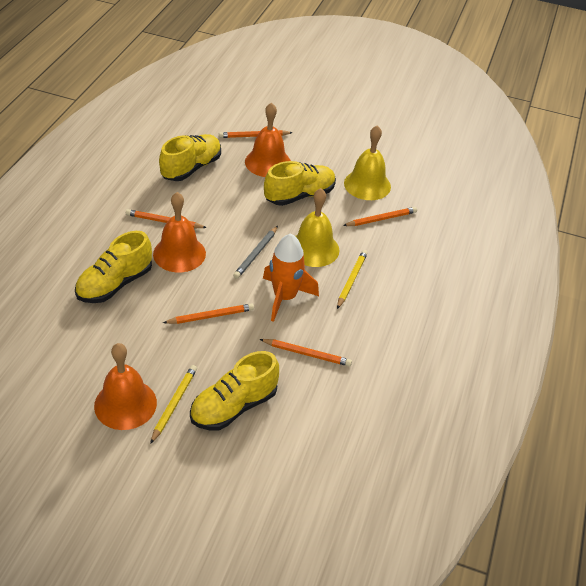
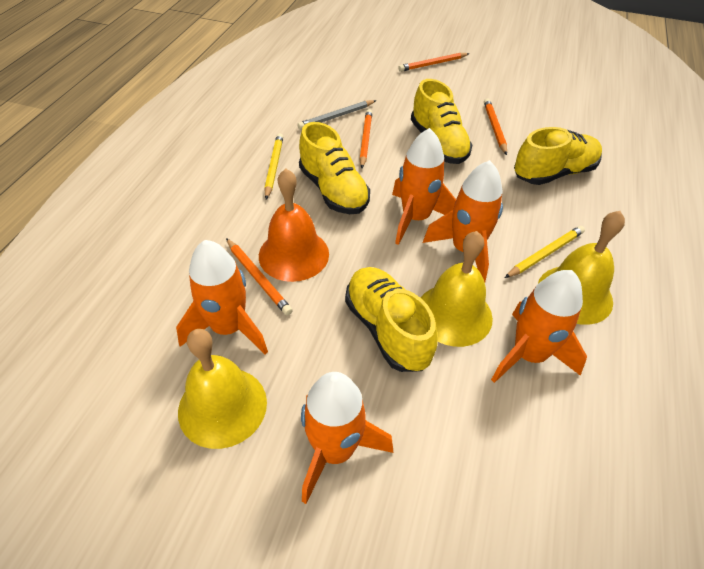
orange bell: [94,343,157,430] [153,192,206,272] [245,102,291,177] = 3 -> [259,169,329,282] = 1
orange pencil: [126,209,207,228] [163,304,254,324] [219,130,293,138] [259,339,352,366] [343,207,417,226] = 5 -> [226,238,293,315] [359,109,372,168] [398,53,470,72] [484,98,507,155] = 4
orange rocket: [263,233,319,322] = 1 -> [176,240,268,355] [301,372,393,504] [392,128,456,245] [423,160,503,282] [491,270,587,383] = 5
yellow bell: [295,188,340,267] [344,125,391,200] = 2 -> [178,329,267,449] [420,231,493,347] [538,211,625,325] = 3

